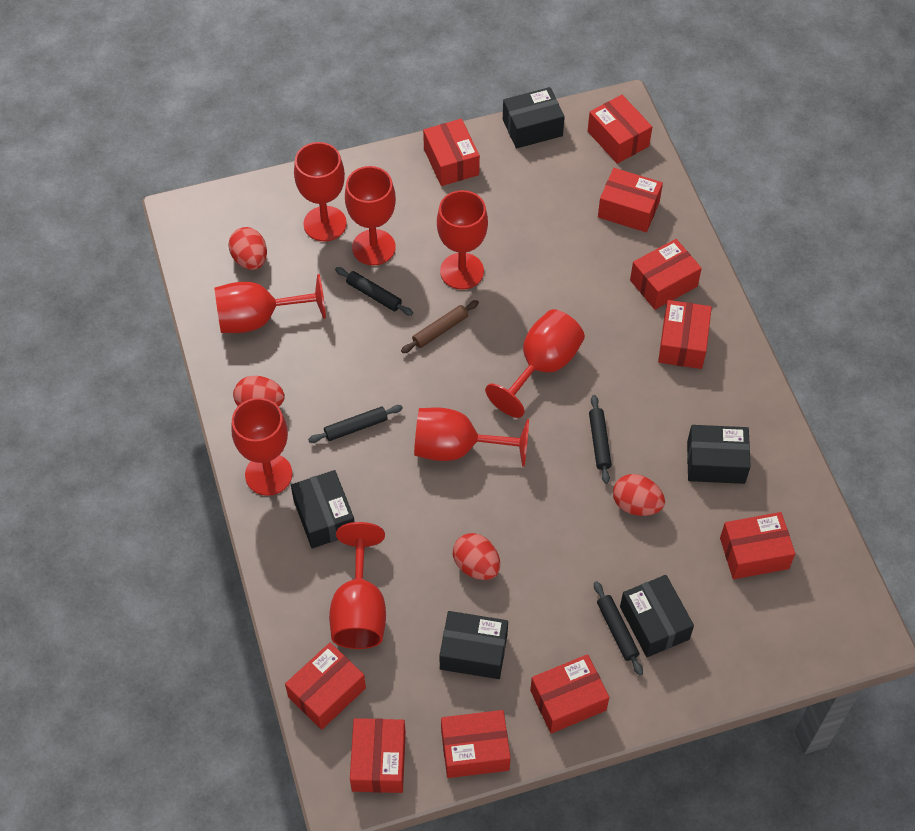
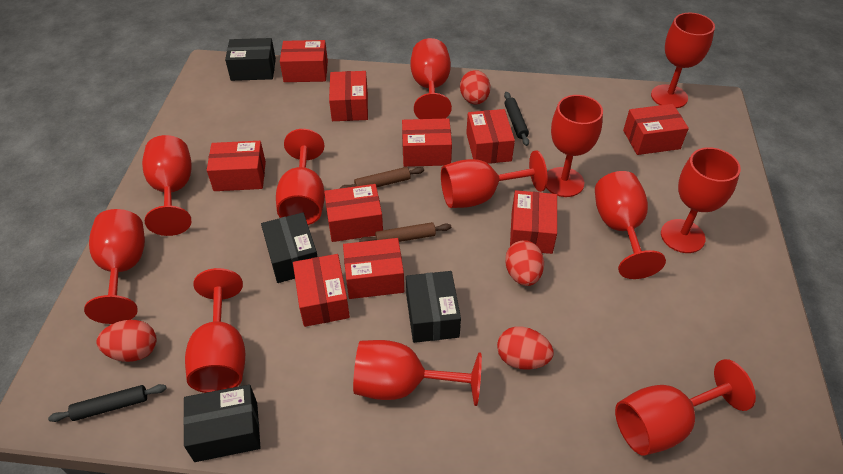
black box: [291,470,355,548] [439,611,508,679] [503,87,565,149] [620,575,694,657] [687,425,751,484] = 5 -> [183,384,261,462] [225,38,276,81] [261,213,318,283] [406,271,461,343] = 4
black rolling pin: [308,405,403,443] [335,267,413,316] [589,395,612,484] [594,581,643,675] = 4 -> [48,384,167,422] [504,92,529,146] = 2
brown rolling pin: [401,300,479,353] = 1 -> [340,167,424,189] [359,222,451,242] = 2
red goblet: [214,274,326,333] [231,398,292,496] [294,142,347,241] [329,522,386,649] [345,166,396,265] [414,407,529,466] [437,190,488,290] [485,309,585,418] = 8 -> [84,209,145,324] [142,135,192,236] [185,268,245,393] [276,129,325,225] [353,340,482,406] [411,38,452,119] [441,150,548,208] [546,95,603,197] [595,171,666,279] [615,359,756,456] [651,13,715,108] [661,147,741,253] = 12

